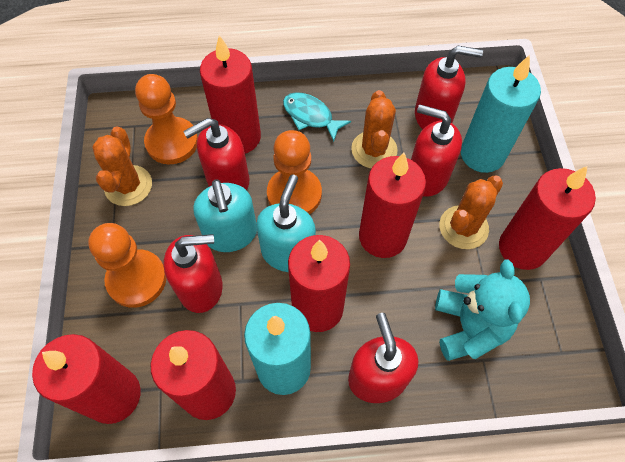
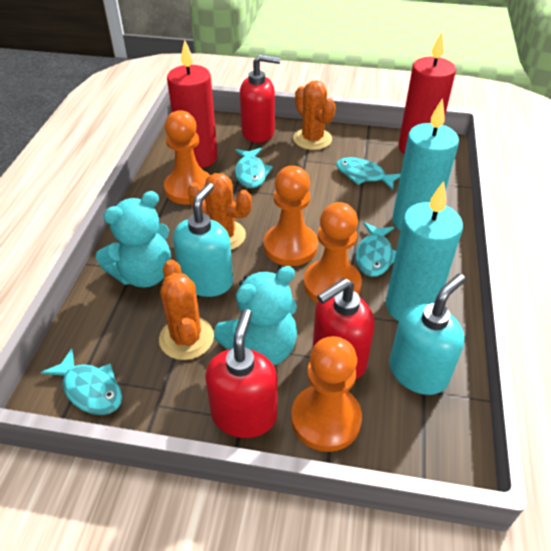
orange pawn: [88,223,166,308] [135,74,198,164] [267,130,322,215] = 3 -> [164,110,210,204] [264,166,318,266] [291,336,362,452] [304,202,362,303] = 4
red candle: [32,334,141,424] [151,330,236,420] [200,35,261,154] [288,235,350,332] [359,153,426,258] [499,166,596,270] = 6 -> [167,40,218,168] [398,32,456,154] = 2
red soap dispenser: [164,234,222,313] [183,118,249,190] [348,313,418,403] [411,104,462,197] [415,46,483,129] = 5 -> [205,309,277,438] [240,54,281,143] [313,278,375,379] = 3
turquoise fish: [283,92,351,142] = 1 -> [41,348,122,415] [235,148,273,188] [336,157,401,190] [356,222,396,277] = 4
turquoise teddy bear: [435,260,530,361] = 1 -> [96,191,171,288] [214,266,297,365] = 2

